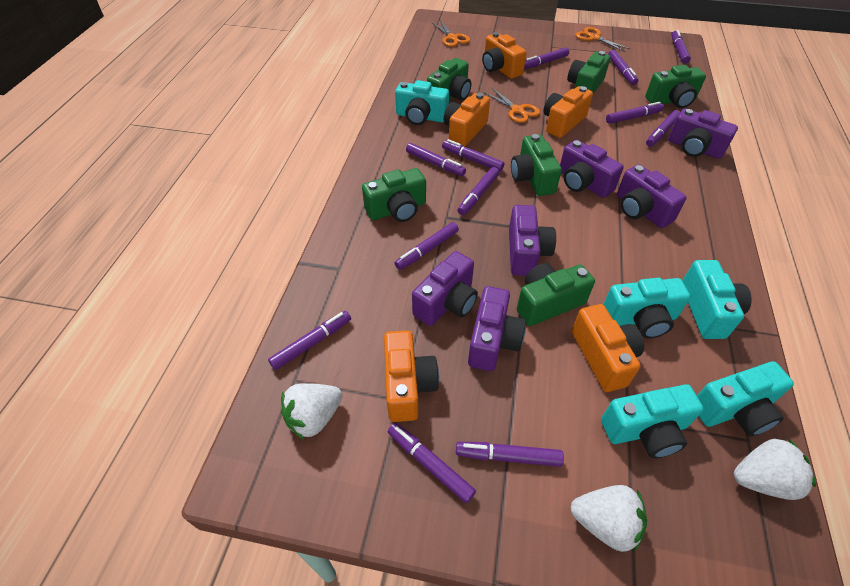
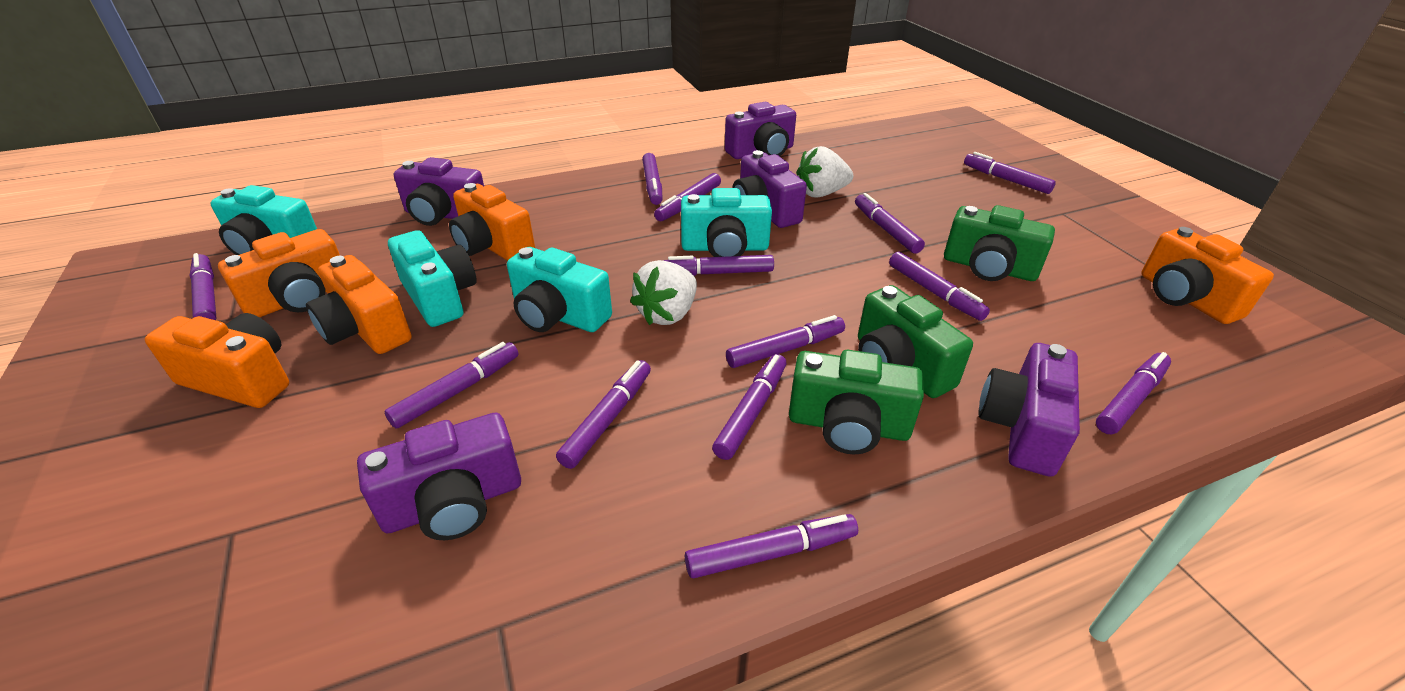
green camera: [362,168,426,222] [427,58,471,100] [511,134,562,196] [517,263,595,326] [567,51,611,94] [645,65,706,108] = 6 -> [789,350,924,454] [858,285,973,398] [944,205,1055,281] = 3
orange scissors: [431,20,470,47] [483,88,540,123] [575,27,630,52] = 3 -> none = 0
purple camera: [412,251,478,326] [468,286,526,371] [509,205,556,276] [560,140,624,198] [617,164,687,228] [668,109,738,159] = 6 -> [357,413,521,540] [394,157,484,226] [725,102,796,159] [732,150,807,228] [978,343,1080,477] = 5
purple marker: [268,311,351,370] [388,423,476,504] [394,222,459,270] [406,143,466,176] [442,139,504,172] [456,442,564,467] [457,167,499,215] [524,47,569,69] [606,102,664,124] [608,50,638,85] [646,110,680,147] [671,30,691,64] = 12 -> [189,253,216,320] [385,342,519,429] [556,360,651,469] [642,153,663,205] [654,173,721,221] [663,255,774,276] [685,514,858,578] [712,354,786,460] [726,315,845,368] [855,193,925,254] [889,252,990,321] [964,152,1056,194] [1096,352,1171,434] = 13
turquoise camera: [395,80,449,125] [601,384,704,458] [603,278,690,339] [682,260,752,339] [697,361,794,436] = 5 -> [210,185,317,255] [388,230,477,327] [507,247,612,332] [681,188,772,257] = 4
white strawberry: [281,383,343,440] [570,485,647,552] [734,438,816,500] = 3 -> [630,260,697,325] [796,146,854,197] = 2

